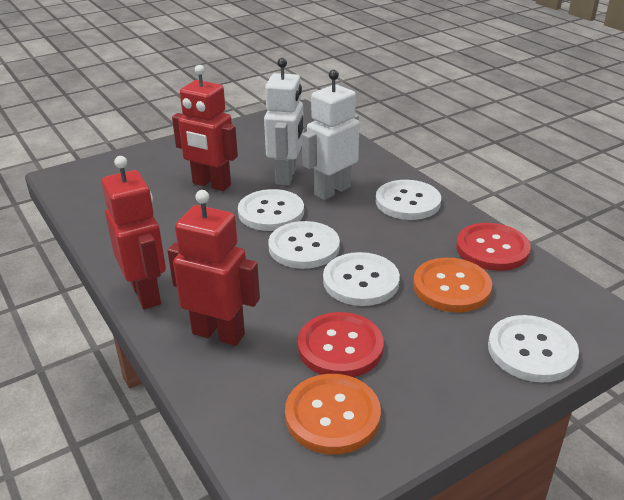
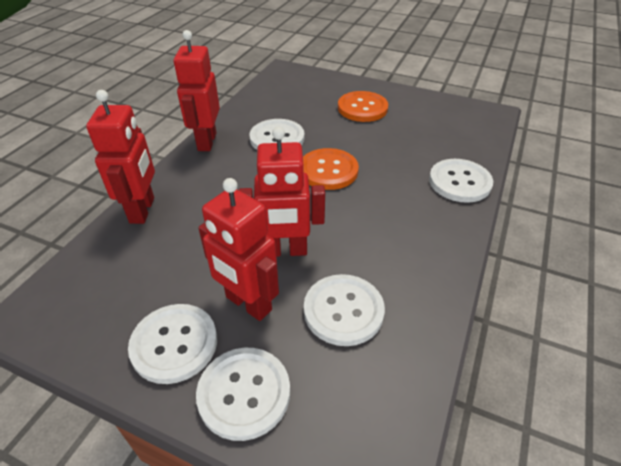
red button: [298,312,384,377] [456,223,531,271] = 2 -> none = 0
red robot: [102,156,166,309] [167,190,260,346] [172,65,238,191] = 3 -> [86,90,155,224] [174,30,220,151] [198,178,279,321] [239,127,325,257] = 4
white robot: [264,58,304,185] [302,70,360,200] = 2 -> none = 0

